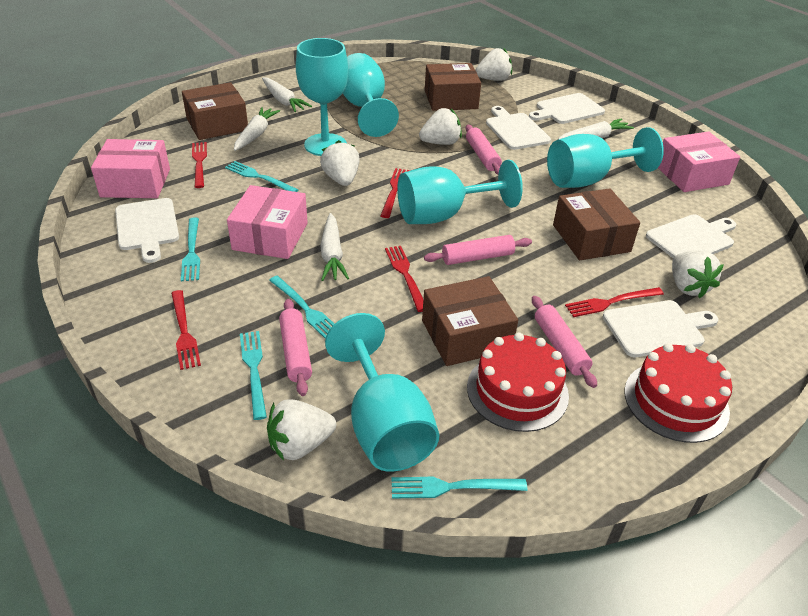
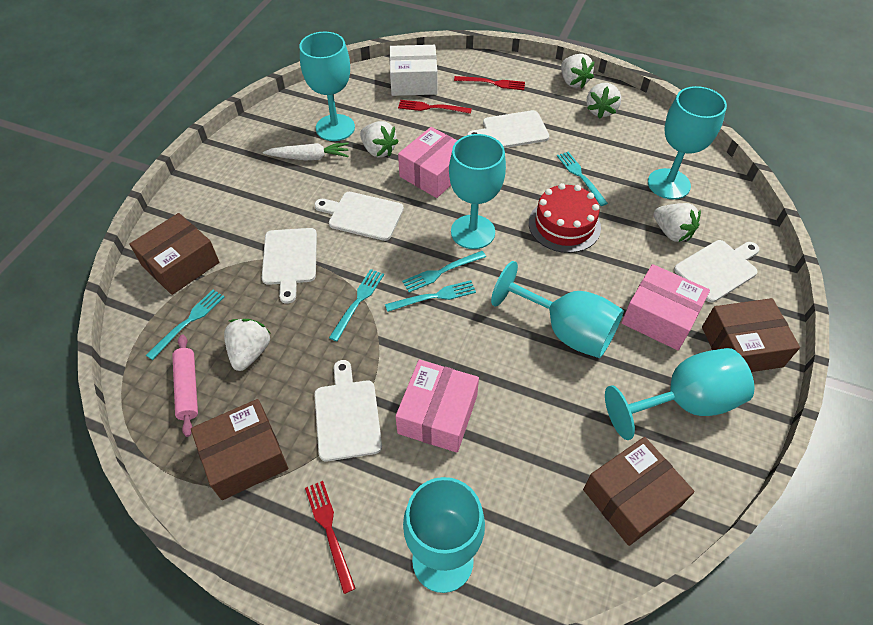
pink rolling pin: [279,299,312,396] [424,235,532,265] [465,125,502,175] [532,296,597,388] = 4 -> [172,335,198,437] = 1
red cake: [467,333,569,432] [624,343,732,443] = 2 -> [529,183,601,253] = 1
red fork: [171,290,201,370] [192,142,207,188] [381,168,409,218] [385,246,423,312] [565,287,664,317] = 5 -> [305,481,356,594] [398,100,472,114] [454,76,525,90] = 3
turquoise goblet: [296,38,348,156] [325,313,439,472] [343,53,399,137] [397,160,523,224] [547,127,664,188] = 5 -> [300,32,355,141] [403,477,485,593] [449,134,506,249] [491,261,624,358] [605,348,755,440] [648,86,727,199] = 6
white box: none = 0 -> [390,45,437,96] = 1
white carrot: [234,107,280,151] [262,77,312,112] [320,213,349,281] [558,119,634,140] = 4 -> [263,142,349,160] = 1

